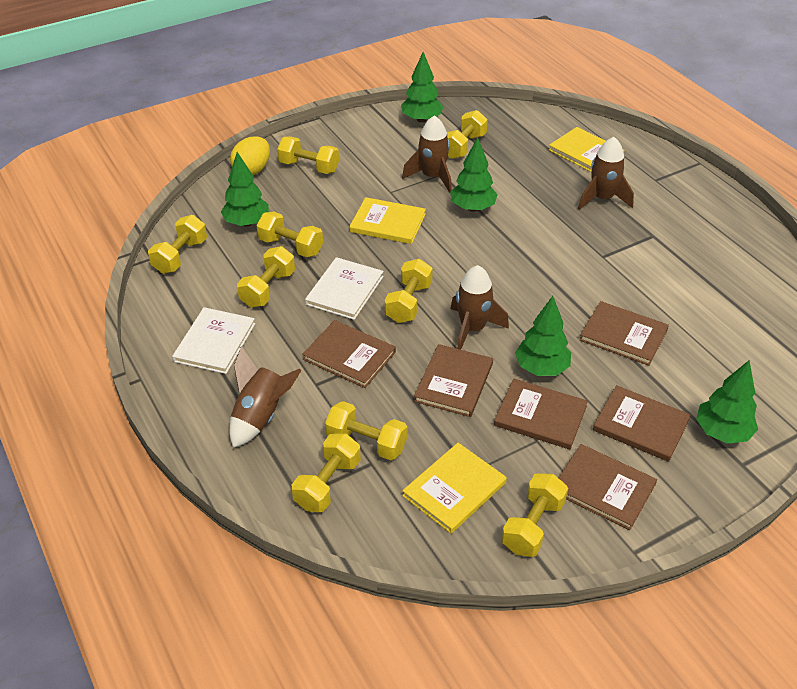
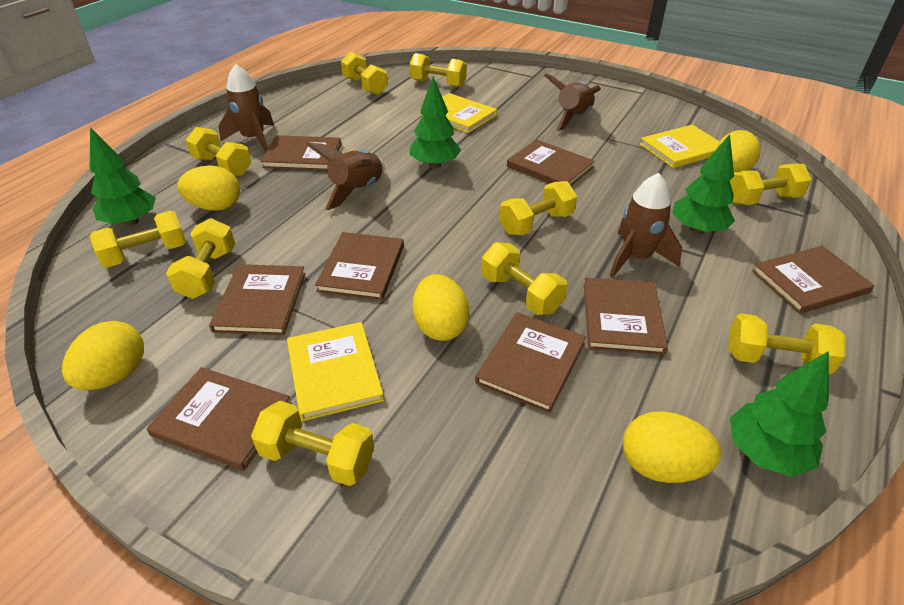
brown book: [302,320,396,388] [414,344,493,417] [494,379,588,449] [559,444,657,530] [579,301,669,366] [593,385,691,462] = 6 -> [146,367,292,471] [209,264,306,335] [261,135,341,171] [315,232,404,300] [475,312,586,413] [507,139,595,186] [584,278,668,355] [752,246,875,314] = 8
green tree: [221,152,269,227] [401,52,443,123] [450,137,498,212] [515,296,571,376] [696,360,758,444] = 5 -> [90,127,156,226] [409,76,461,168] [672,134,735,234] [730,351,829,477] = 4
white book: [172,307,255,374] [305,257,384,320] = 2 -> none = 0
yellow dumbbell: [148,215,207,274] [237,246,295,307] [257,212,323,258] [277,136,339,174] [292,434,361,512] [325,401,407,460] [385,259,433,323] [447,110,488,159] [502,473,568,557] = 9 -> [90,211,186,267] [166,218,235,299] [186,127,251,176] [251,401,374,486] [341,51,388,95] [409,53,467,88] [481,242,567,315] [499,181,577,236] [728,313,846,374] [730,164,812,205] = 10
yellow egg: [230,136,270,176] = 1 -> [62,321,144,390] [177,165,240,211] [413,274,469,341] [623,411,721,483] [717,130,761,172] = 5

